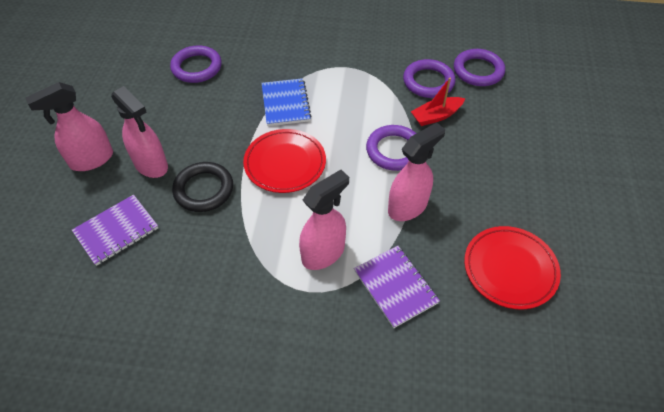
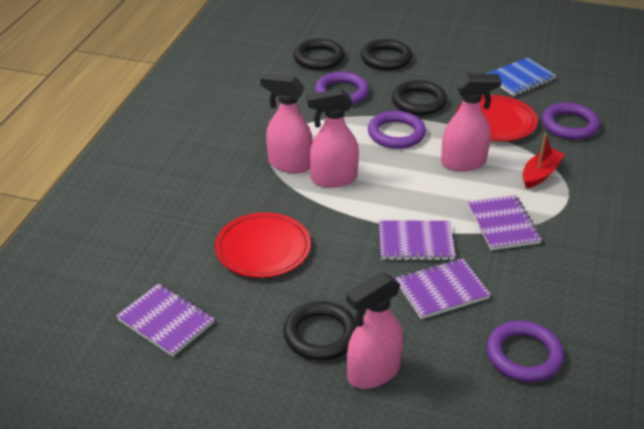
black ring: [172,162,233,212] = 1 -> [283,301,357,361] [293,39,345,70] [361,39,412,70] [392,80,447,115] = 4
purple notebook: [72,195,158,266] [354,246,440,328] = 2 -> [116,283,215,356] [379,220,456,261] [396,258,491,319] [468,195,542,250] = 4

